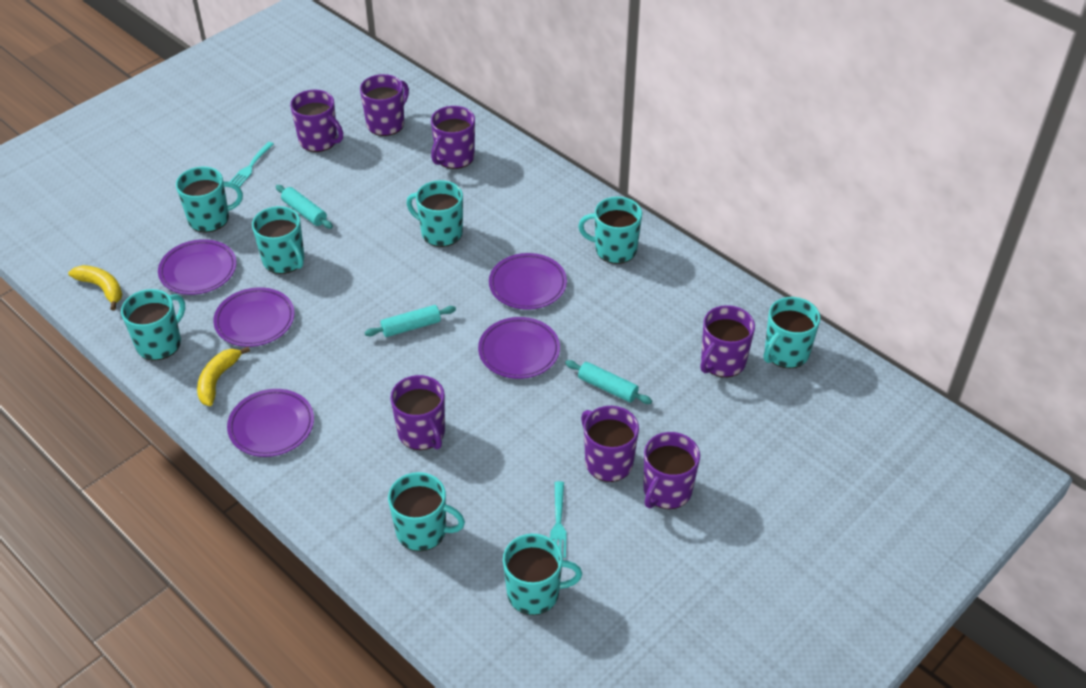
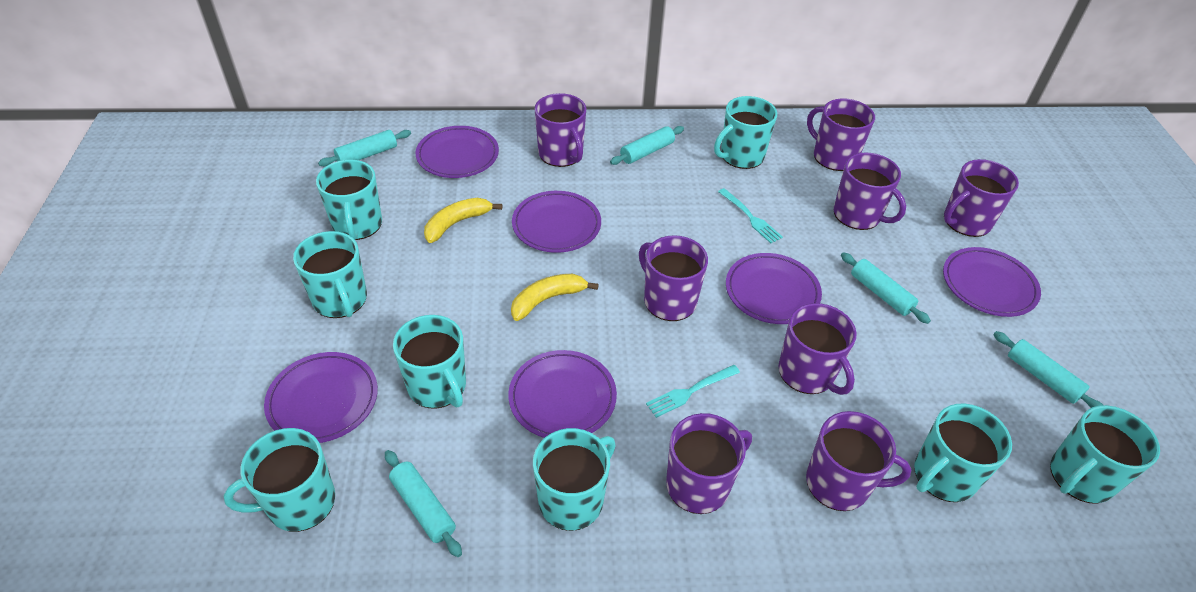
purple mug: [290,90,343,152] [360,74,409,136] [390,375,445,450] [431,106,475,169] [581,406,639,482] [644,432,700,509] [700,305,755,377] = 7 -> [535,93,586,167] [639,235,708,321] [666,413,752,514] [778,303,857,395] [806,411,911,511] [807,98,875,171] [834,153,906,230] [944,159,1019,237] = 8
purple plate: [158,239,237,295] [213,287,295,347] [227,389,314,457] [478,317,560,379] [489,253,567,310] = 5 -> [264,352,378,443] [415,126,499,178] [508,350,617,438] [512,191,601,253] [726,253,822,324] [943,247,1041,317] = 6
turquoise rolling pin: [276,185,333,229] [365,305,456,337] [565,360,652,404] = 3 -> [318,130,411,166] [385,450,462,557] [610,126,684,165] [841,252,931,324] [993,331,1103,408] = 5

